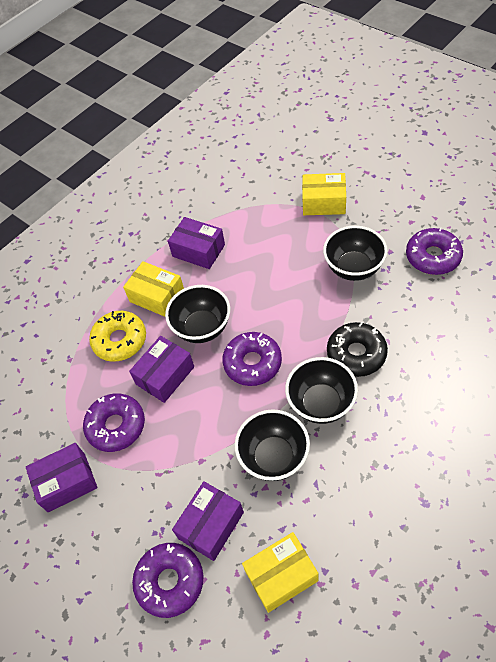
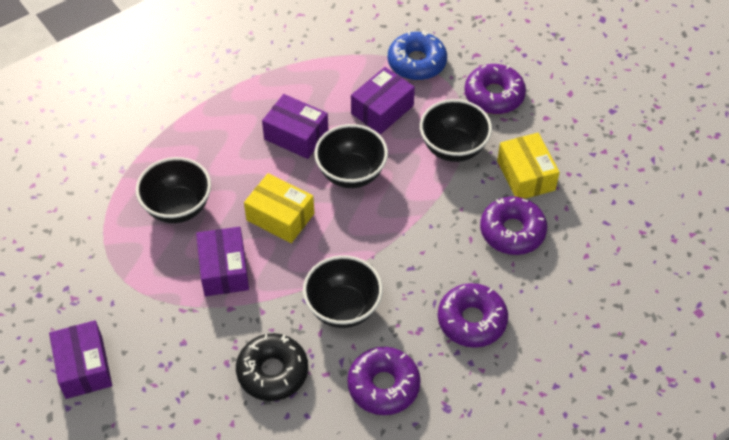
blue donut: none = 0 -> [388,31,447,80] = 1
yellow box: [123,261,184,317] [242,532,319,613] [302,173,346,215] = 3 -> [244,173,314,243] [497,133,560,199] = 2
yellow donut: [89,311,146,362] = 1 -> none = 0

